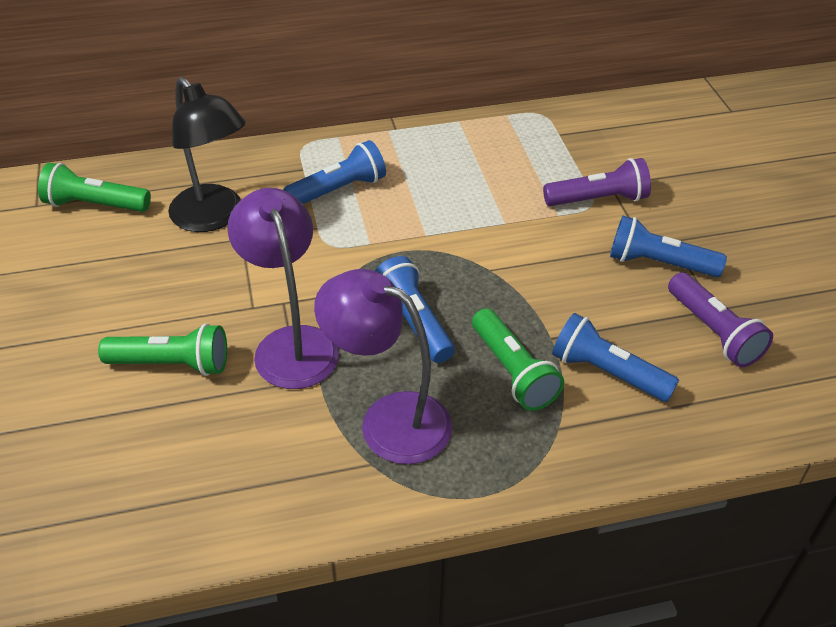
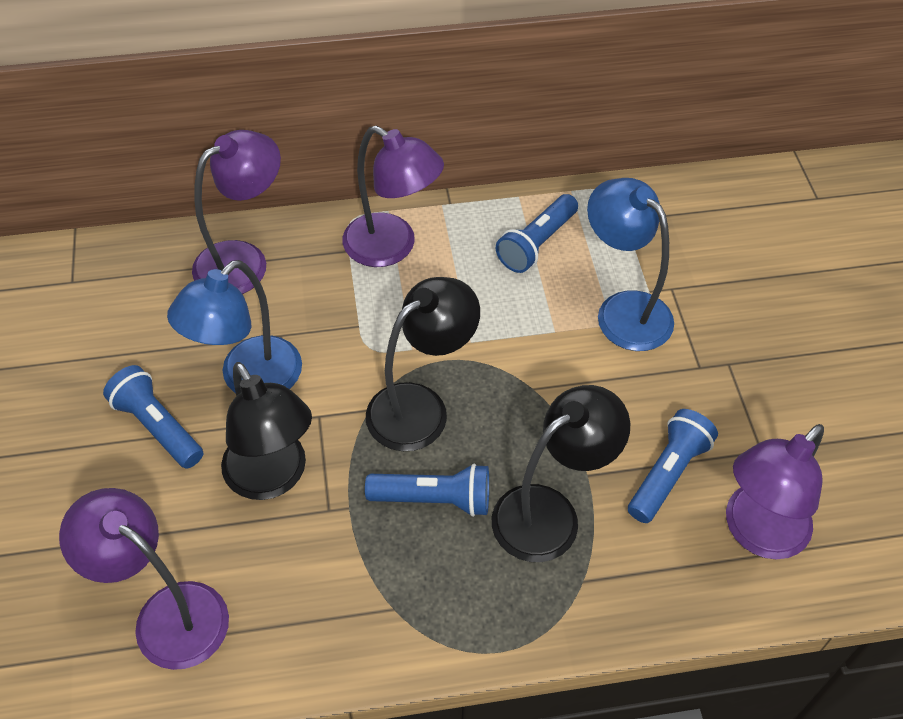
black lamp: [168,77,246,232] = 1 -> [221,362,312,500] [366,277,480,451] [492,385,630,562] = 3
blue lamp: none = 0 -> [167,260,302,393] [587,178,674,351] = 2
green flashlight: [38,163,151,212] [98,323,227,376] [472,308,564,411] = 3 -> none = 0
purple flashlight: [543,158,651,206] [668,272,773,367] = 2 -> none = 0
purple lamp: [227,188,339,389] [314,269,452,464] = 2 -> [59,488,229,670] [192,130,281,294] [343,125,444,267] [726,424,824,559] = 4

